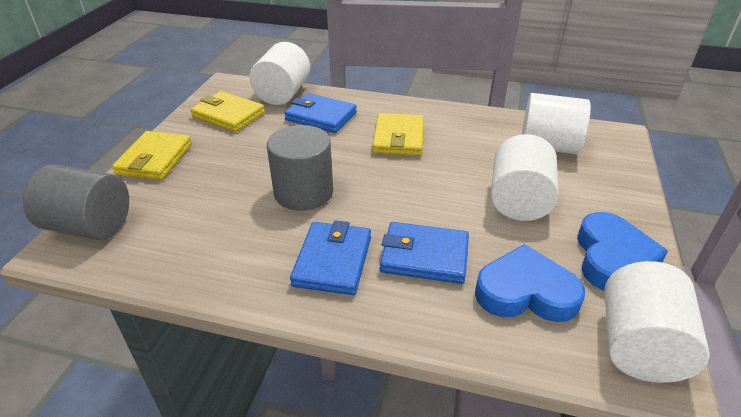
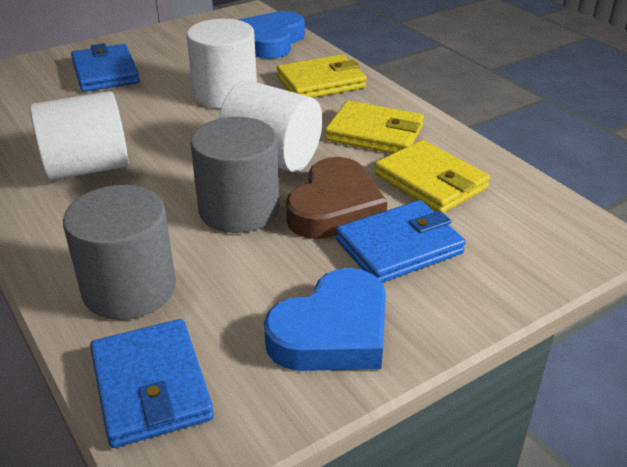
brown heart: none = 0 -> [286,157,387,239] = 1
white cylinder: [249,42,310,105] [491,134,559,221] [522,93,591,154] [605,261,710,383] = 4 -> [30,91,128,181] [187,19,257,108] [219,80,322,172] = 3

